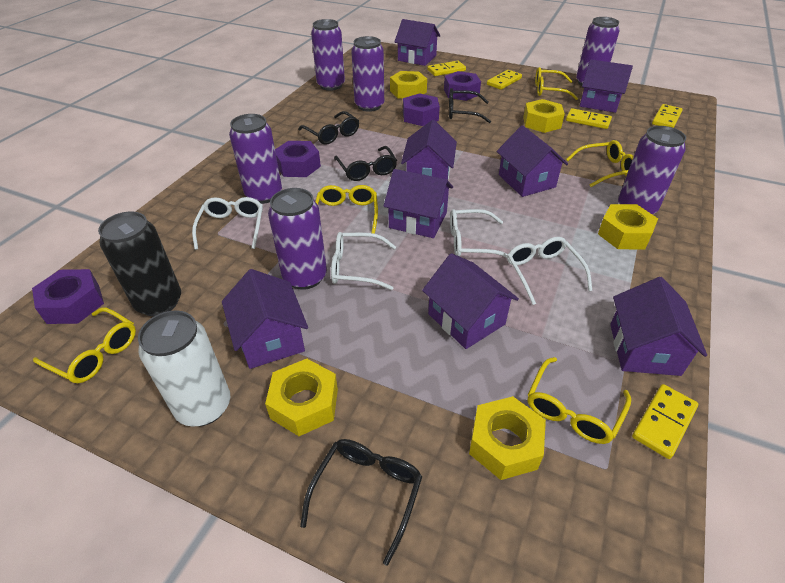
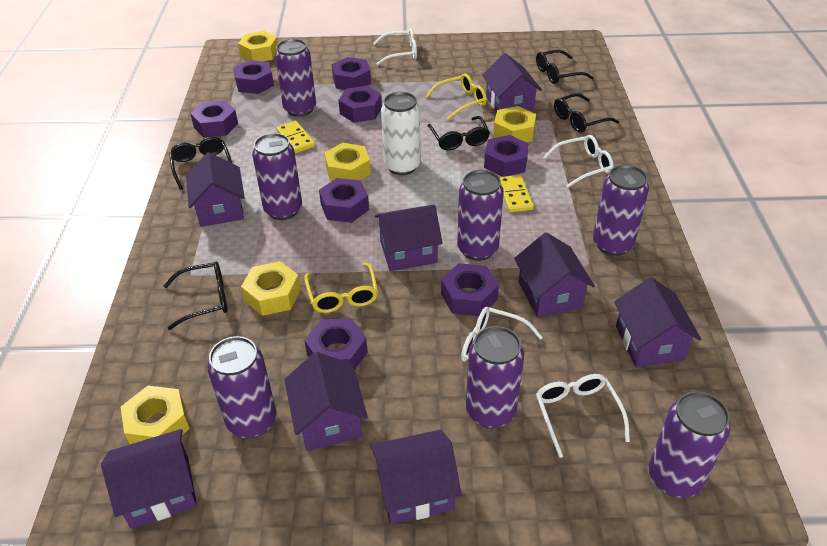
black can: [98,211,181,316] = 1 -> none = 0
black glasses: [298,111,359,145] [300,439,423,566] [334,146,397,181] [449,88,491,123] = 4 -> [163,262,228,330] [169,137,232,190] [428,116,490,150] [536,50,594,84] [554,93,619,133] = 5
purple can: [229,114,282,204] [268,188,327,290] [311,19,345,91] [351,36,384,112] [576,17,619,86] [618,126,686,214] = 6 -> [207,336,276,438] [252,133,302,220] [275,39,316,117] [457,170,504,261] [466,326,524,428] [593,165,649,256] [648,391,730,498] = 7
purple nut: [32,269,104,324] [275,141,321,177] [403,93,440,126] [444,71,481,101] = 4 -> [190,100,238,137] [233,60,274,94] [304,318,368,370] [319,178,369,223] [332,57,371,90] [339,86,382,123] [441,263,499,316] [484,135,529,177] = 8
yellow domino: [427,61,466,76] [487,70,522,90] [566,108,612,129] [632,384,698,459] [652,104,683,128] = 5 -> [276,121,315,153] [499,175,534,212] = 2
yellow glasses: [33,307,136,383] [315,185,378,234] [528,357,631,444] [535,67,578,100] [566,140,634,187] = 5 -> [304,263,378,313] [425,74,487,120] = 2

